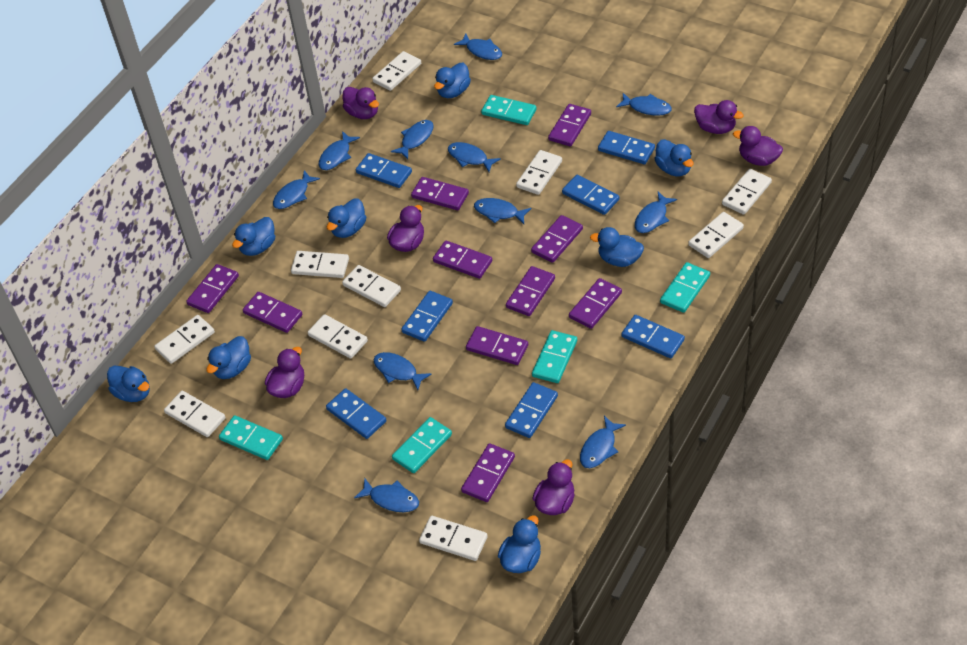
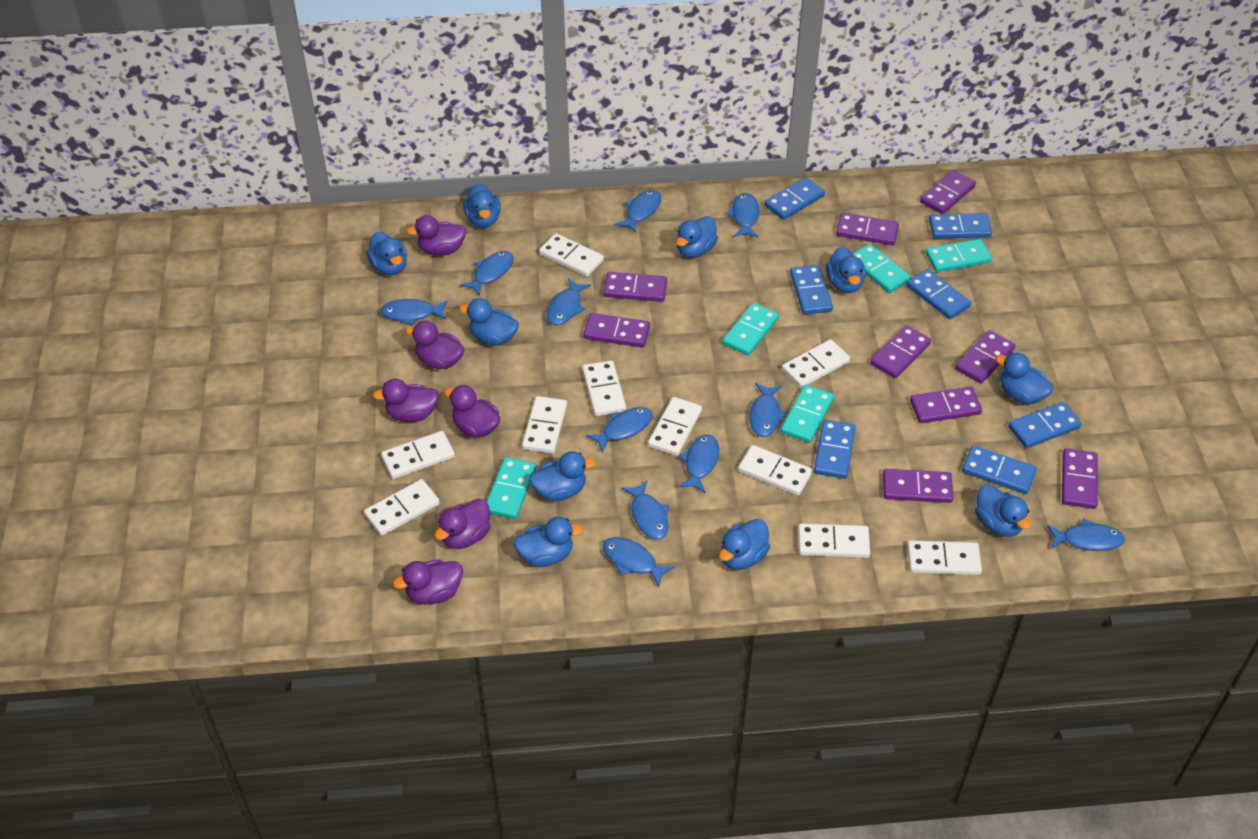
blue duck: [107,366,150,402] [206,336,251,379] [232,217,275,256] [327,198,366,238] [434,63,471,98] [498,515,541,573] [590,227,644,267] [655,139,694,176] = 8 -> [366,232,407,275] [459,298,519,345] [463,184,501,228] [513,517,583,567] [529,451,595,501] [676,216,718,258] [719,519,770,570] [826,247,865,293] [975,485,1031,537] [996,352,1054,404] = 10
purple domino: [186,264,239,313] [243,292,302,333] [411,177,469,210] [433,241,492,279] [461,443,515,502] [466,326,528,365] [506,266,555,316] [531,215,583,263] [548,104,591,146] [569,278,622,329] = 10 -> [583,313,650,348] [603,272,667,302] [836,213,899,245] [870,325,931,378] [883,469,953,503] [910,387,982,423] [920,170,976,214] [955,330,1015,384] [1062,448,1098,509] = 9

